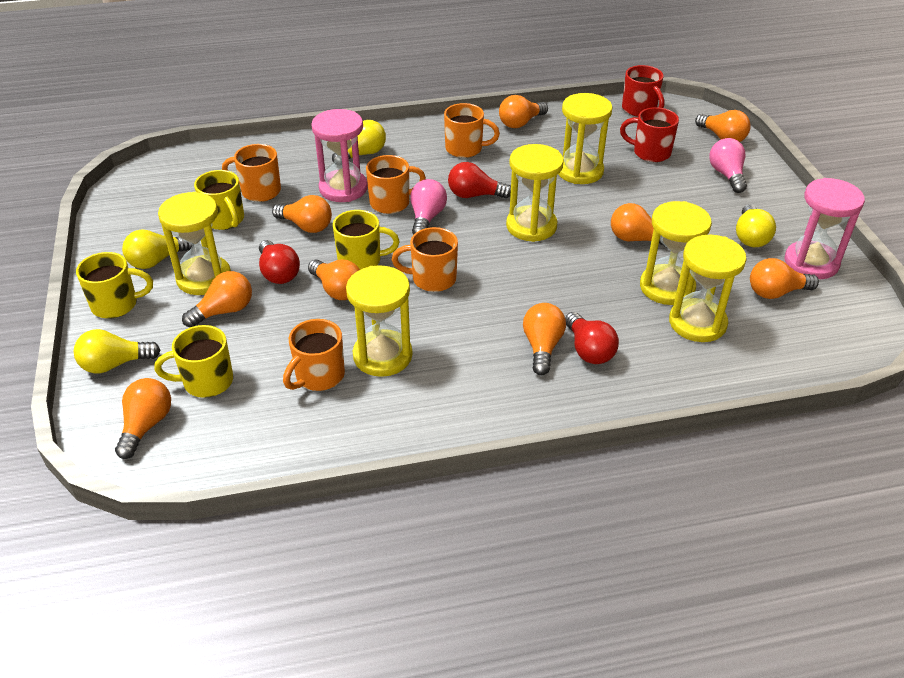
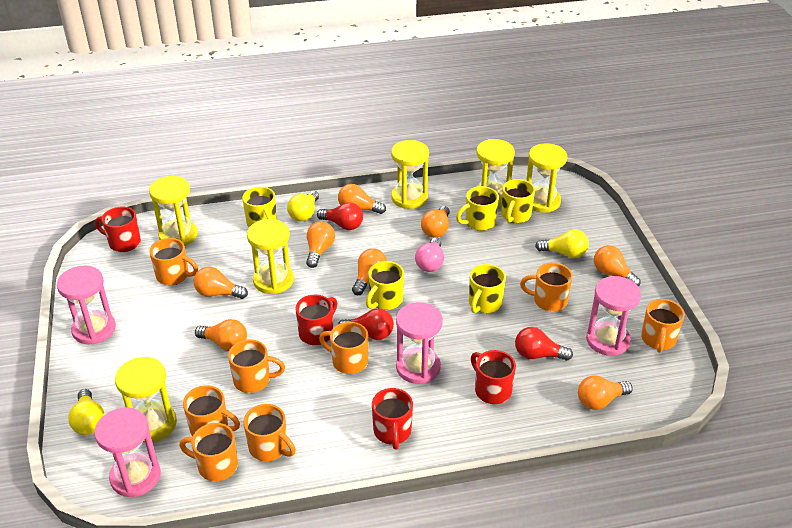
orange light bulb: [115,378,171,459] [182,271,252,327] [272,195,332,233] [308,260,360,300] [499,95,548,128] [523,303,566,375] [611,203,666,247] [695,110,751,142] [750,258,819,299] = 9 -> [194,267,248,299] [195,319,247,351] [306,221,335,268] [338,184,386,214] [352,248,387,295] [421,206,450,238] [578,375,633,410] [594,245,641,286] = 8
orange mug: [222,144,281,202] [283,319,345,391] [366,155,426,214] [392,227,458,292] [444,103,500,158] = 5 -> [149,238,198,285] [179,423,238,481] [183,385,240,436] [228,339,285,393] [243,404,296,461] [319,322,368,374] [520,263,573,312] [641,299,685,353] = 8
pink hourglass: [311,109,368,202] [785,178,865,279] = 2 -> [57,266,116,344] [94,408,161,497] [396,302,443,384] [586,276,641,356] = 4
pink light bulb: [410,179,447,235] [709,138,747,193] = 2 -> [415,237,444,272] = 1
red mug: [620,107,679,162] [622,65,664,117] = 2 -> [95,207,141,252] [295,295,337,345] [372,388,413,450] [471,350,516,404] = 4
yellow light bulb: [74,329,161,373] [122,229,192,269] [332,120,386,162] [736,204,776,247] = 4 -> [68,389,105,435] [287,191,319,221] [535,229,589,258] = 3
yellow mug: [76,252,153,318] [154,325,233,398] [194,170,244,230] [333,210,400,270] = 4 -> [242,187,277,227] [366,261,404,310] [456,186,499,231] [469,264,506,313] [501,179,535,223] = 5

